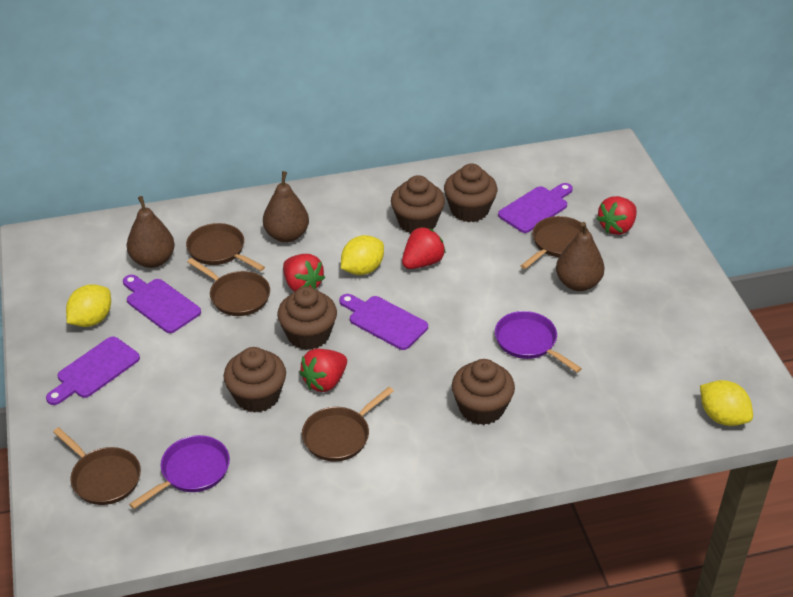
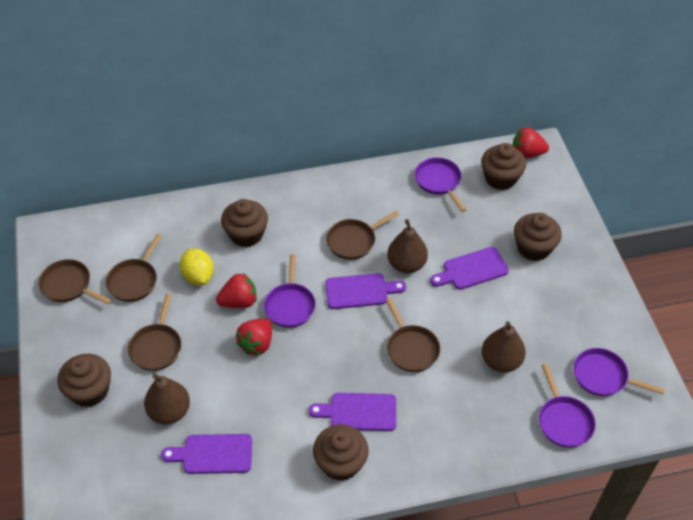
purple pan: [129,435,230,509] [495,311,582,373] = 2 -> [264,254,316,328] [415,157,467,212] [539,364,596,448] [574,348,665,396] = 4
red strawberry: [283,254,325,292] [299,349,347,392] [402,227,446,269] [597,196,637,235] = 4 -> [216,273,257,308] [236,319,272,355] [513,127,549,158] = 3
yellow lemon: [66,284,111,327] [341,235,384,275] [700,380,753,426] = 3 -> [180,249,214,285] = 1

